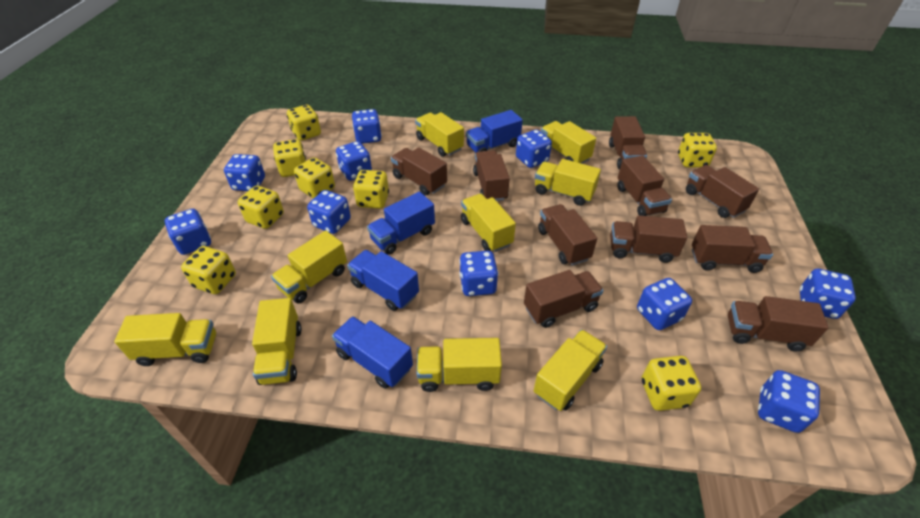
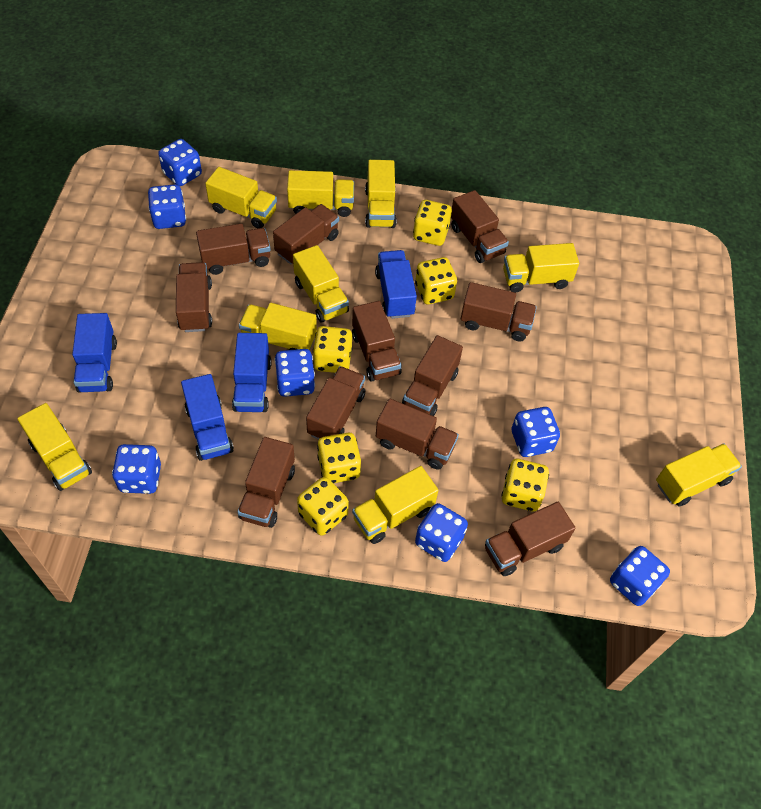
blue dice: [165,209,211,255] [224,154,265,191] [307,190,351,234] [336,141,372,181] [352,109,382,144] [459,251,498,296] [516,130,552,168] [637,278,692,330] [758,370,820,433] [800,269,856,319] = 10 -> [112,444,161,494] [148,184,186,229] [158,139,202,186] [275,349,315,397] [415,503,468,562] [512,407,560,457] [610,546,670,606] = 7
brown truck: [391,147,447,195] [473,150,510,201] [524,270,603,328] [538,204,597,266] [609,116,647,169] [610,215,687,263] [617,155,672,216] [686,165,759,218] [692,225,773,273] [728,296,829,351] = 10 -> [176,262,212,332] [196,224,271,275] [237,437,295,528] [273,204,339,264] [306,366,365,440] [352,301,402,381] [376,399,459,470] [402,335,463,416] [451,190,509,263] [461,282,537,342] [485,502,575,576] = 11
yellow dice: [181,246,236,294] [238,186,284,229] [273,139,306,177] [287,105,321,141] [294,157,335,199] [353,170,389,209] [642,356,701,411] [678,133,717,168] = 8 -> [297,477,349,536] [313,326,352,373] [317,433,361,483] [413,200,452,246] [415,257,457,304] [501,459,549,511] = 6

